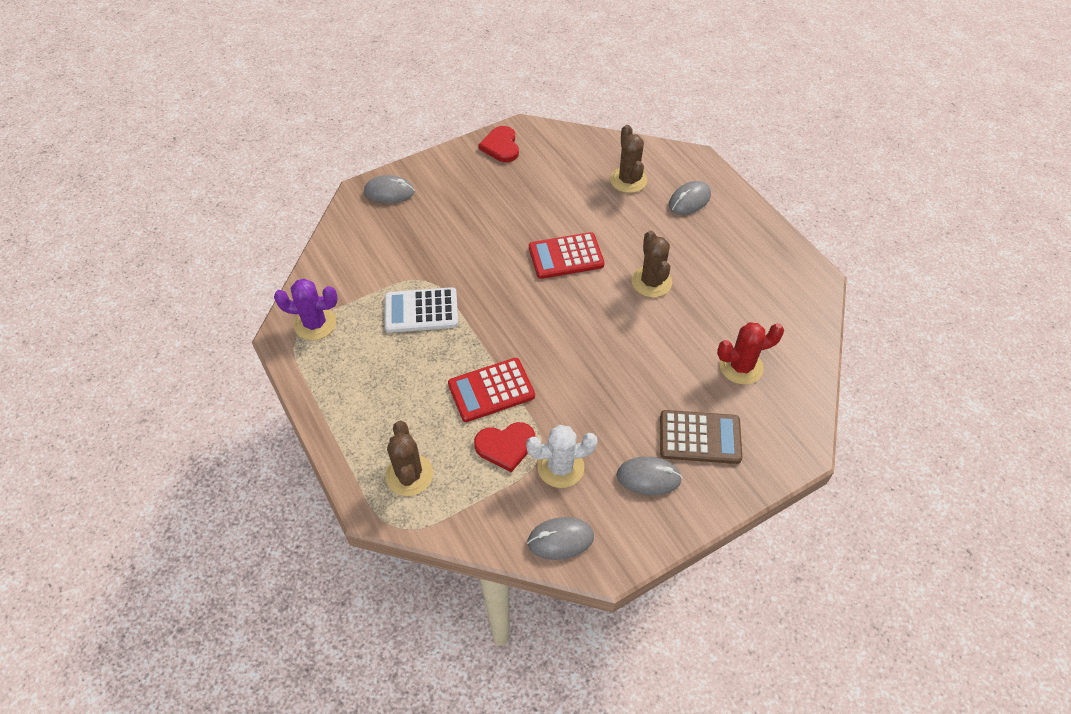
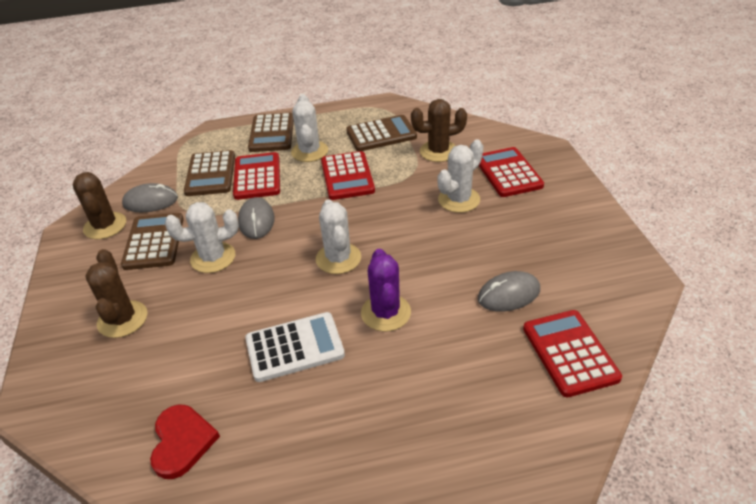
brown calculator: [660,410,742,464] = 1 -> [121,213,184,270] [184,150,235,196] [248,113,294,152] [346,115,417,151] = 4
grey mouse: [364,175,415,203] [527,517,594,560] [616,456,682,495] [669,181,711,215] = 4 -> [122,183,178,212] [238,197,275,239] [478,271,540,312] = 3
red cactus: [717,322,784,385] = 1 -> none = 0
red calculator: [448,358,535,422] [529,232,604,279] = 2 -> [233,152,280,200] [321,151,375,200] [479,147,544,197] [523,310,622,397] = 4
red heart: [474,422,535,472] [478,126,519,162] = 2 -> [150,405,220,479] = 1
white cactus: [526,425,598,488] = 1 -> [165,202,239,273] [291,94,328,162] [316,199,361,274] [437,139,483,213] = 4

